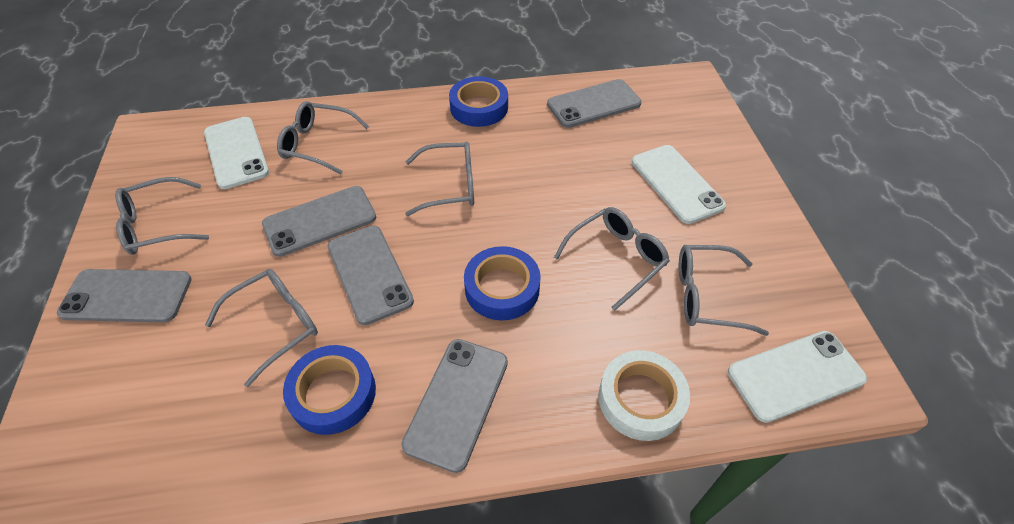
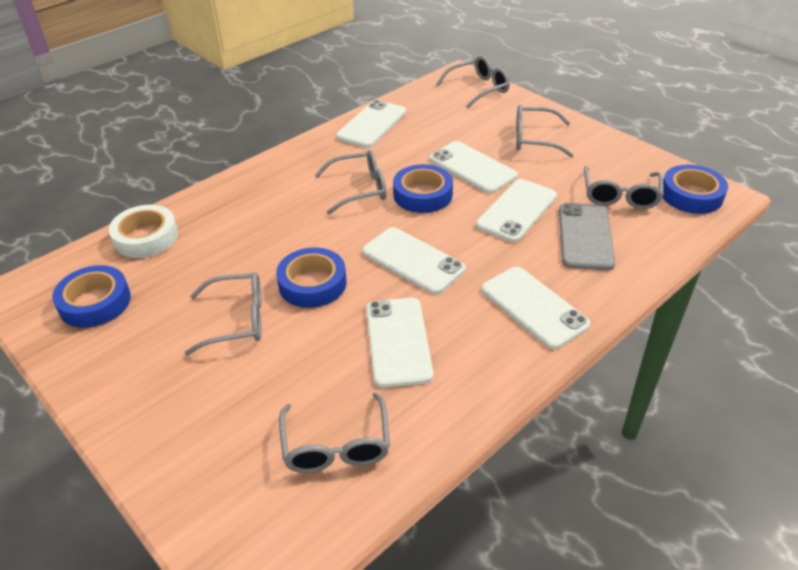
blue tape: [283,345,376,435] [449,76,508,127] [464,246,541,320] = 3 -> [52,265,131,328] [276,247,347,308] [393,164,453,213] [662,164,728,214] = 4
grey phone: [57,269,192,322] [262,186,376,257] [328,226,414,325] [402,339,508,473] [547,79,641,128] = 5 -> [559,203,615,270] = 1
white phone: [204,117,269,189] [632,145,726,224] [728,331,867,423] = 3 -> [336,100,406,148] [362,227,466,294] [366,298,433,388] [430,141,518,194] [476,179,557,242] [481,267,590,349] = 6

